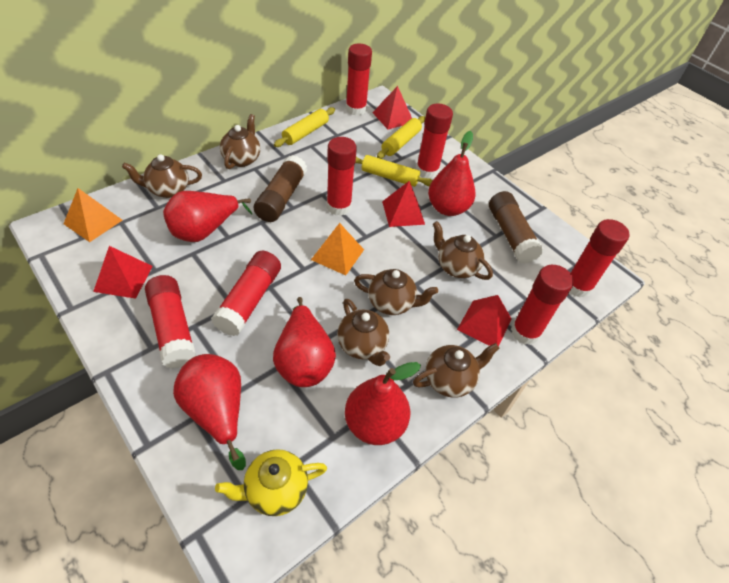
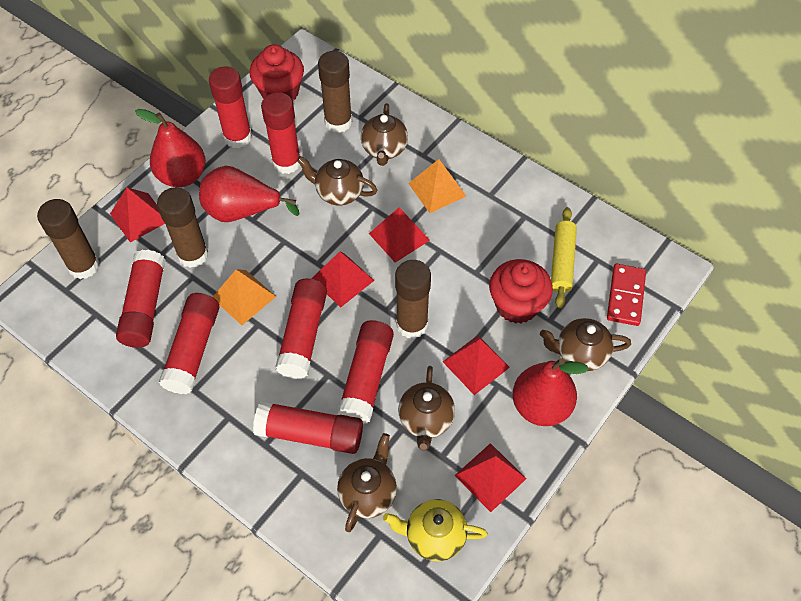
brown glue stick: [254,155,307,222] [489,191,543,264] = 2 -> [37,199,99,279] [157,187,208,268] [318,51,352,133] [395,260,431,339] = 4
brown teapot: [122,154,202,198] [220,114,260,169] [337,299,390,366] [354,269,438,315] [413,343,500,398] [433,221,493,280] = 6 -> [297,156,377,205] [337,433,397,532] [361,103,408,166] [398,366,455,451] [540,318,631,371] = 5
red cupcake: none = 0 -> [249,44,304,101] [489,259,553,324] = 2
red domino: none = 0 -> [607,264,646,326] = 1
red pear: [163,191,252,242] [173,354,246,470] [273,297,336,387] [345,362,421,445] [428,131,475,216] = 5 -> [135,109,206,187] [199,166,299,222] [513,358,589,426] = 3
red pyramid: [93,246,153,299] [373,86,412,129] [382,181,425,227] [457,295,512,346] = 4 -> [110,187,165,243] [311,251,375,307] [369,207,430,263] [443,335,510,395] [454,443,527,512] = 5
yellow rolling pin: [274,107,335,147] [355,155,433,187] [377,116,425,159] = 3 -> [551,207,577,308] = 1

